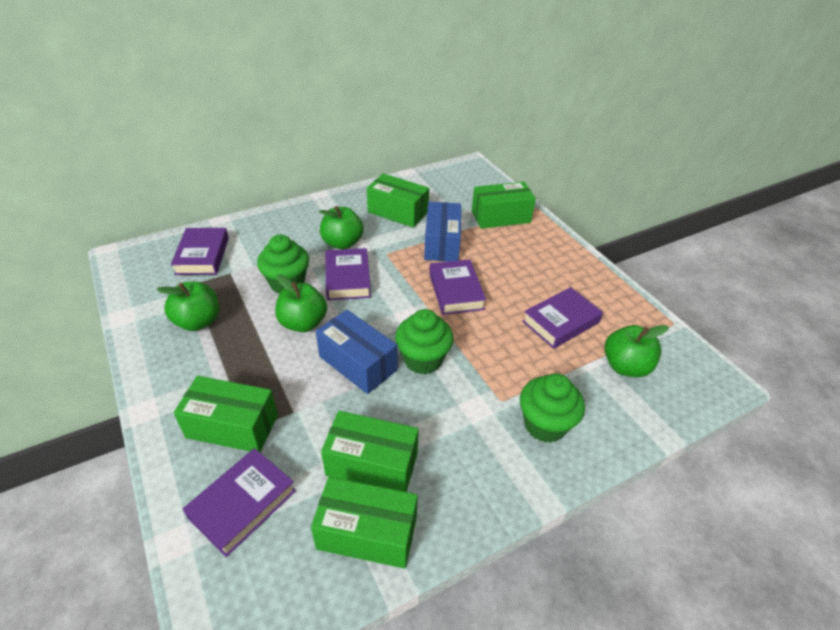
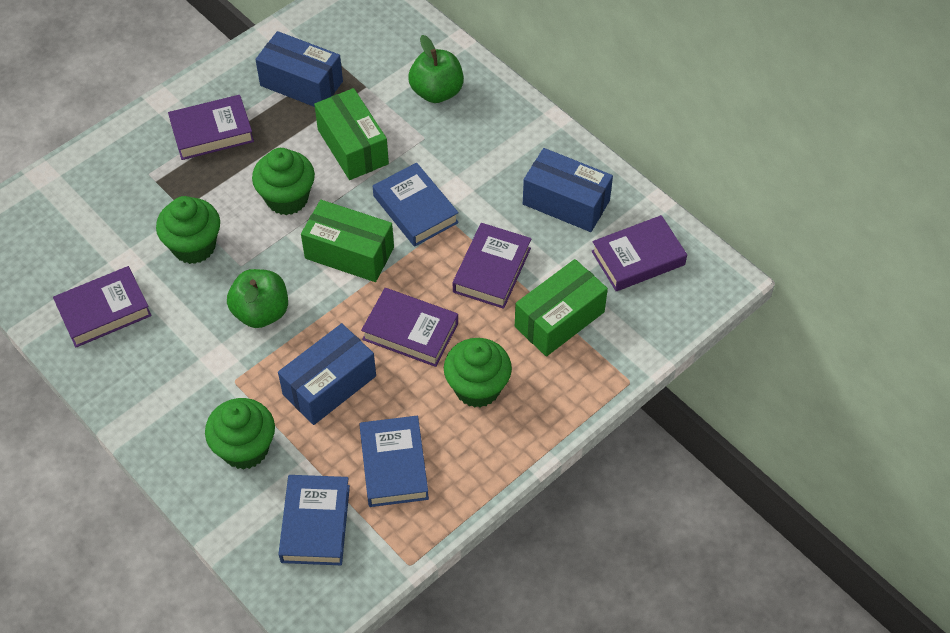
blue book: none = 0 -> [278,475,350,565] [359,416,429,507] [373,163,459,247] = 3
blue box: [316,310,397,394] [424,202,461,262] = 2 -> [255,31,343,107] [278,323,376,425] [523,148,613,232] = 3
green apple: [156,282,219,331] [275,274,327,332] [319,206,364,249] [604,325,669,377] = 4 -> [227,269,288,328] [409,35,464,103] = 2
green box: [173,376,278,452] [311,477,418,569] [321,410,419,492] [367,174,429,228] [472,182,536,229] = 5 -> [301,200,394,282] [314,88,389,180] [515,259,608,356] = 3
green cupcake: [257,235,309,294] [395,309,454,374] [520,373,585,443] = 3 -> [156,196,220,264] [205,398,275,470] [252,148,315,215] [444,338,512,408] = 4

